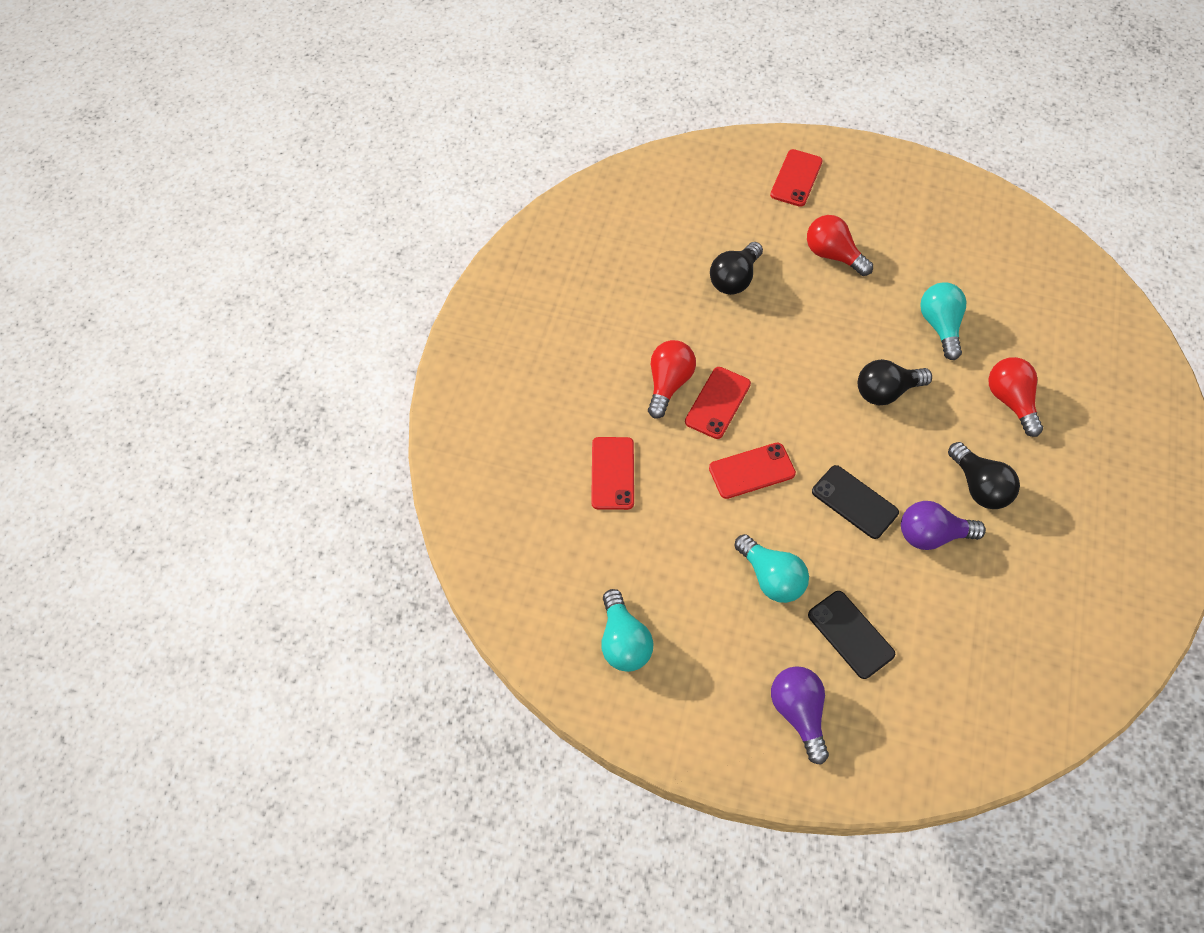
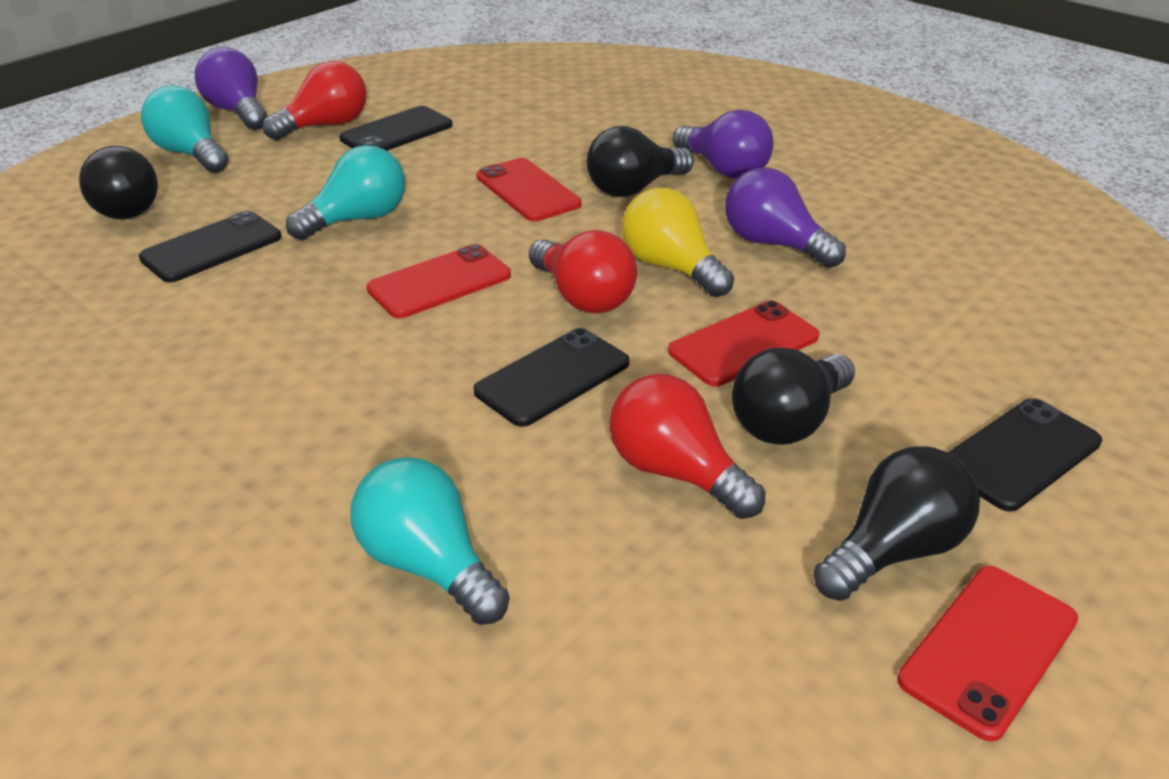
black light bulb: [710,242,763,295] [858,359,932,405] [948,442,1020,509] = 3 -> [79,146,158,219] [587,126,694,197] [732,348,855,445] [813,446,980,601] = 4
black phone: [808,591,895,679] [812,465,899,539] = 2 -> [139,211,281,283] [339,106,453,151] [473,328,629,427] [948,398,1102,512] = 4
purple light bulb: [771,666,829,765] [901,501,986,550] = 2 -> [195,47,267,130] [673,109,773,179] [725,167,846,268] = 3
yellow light bulb: none = 0 -> [622,188,734,297] = 1

